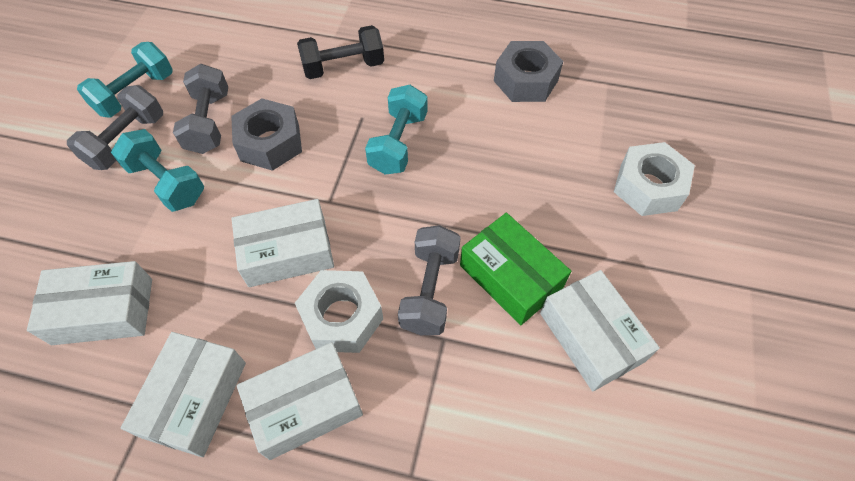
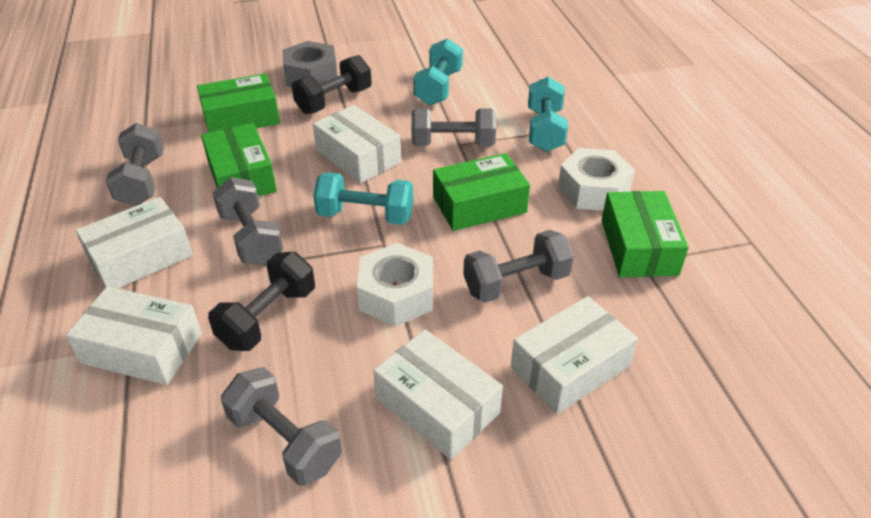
black dumbbell: [297,25,384,79] = 1 -> [208,252,315,351] [292,55,372,114] = 2
green box: [460,213,571,325] = 1 -> [197,73,280,133] [201,123,277,196] [433,153,530,231] [601,191,689,277] = 4
grey dumbbell: [67,85,163,170] [173,64,228,154] [398,225,461,335] = 3 -> [106,123,164,206] [212,177,283,265] [221,367,342,486] [411,108,496,146] [463,230,574,303] = 5
grey nut: [231,98,302,171] [494,41,563,102] = 2 -> [282,41,338,87] = 1

